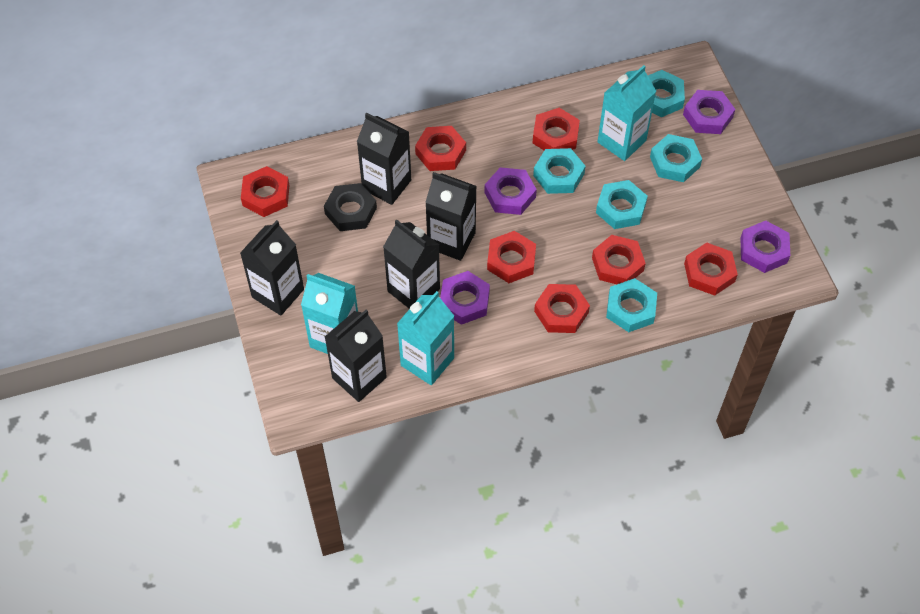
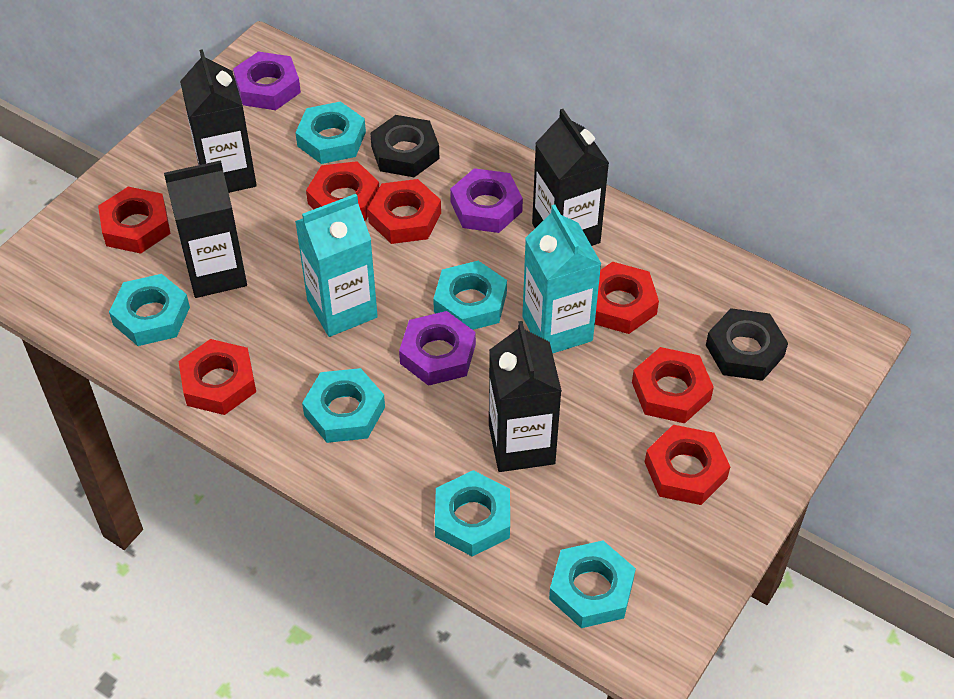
black carton: [240,220,304,316] [325,310,387,402] [357,113,411,205] [383,219,440,309] [425,172,477,261] = 5 -> [164,160,247,298] [180,49,257,193] [489,321,562,472] [532,109,609,246] = 4
black nut: [324,183,377,231] = 1 -> [370,115,439,177] [706,308,788,381] = 2
purple nut: [440,271,490,325] [484,167,537,215] [683,90,735,134] [741,221,790,273] = 4 -> [233,52,301,110] [399,311,476,386] [450,168,523,233] = 3
turquoise carton: [301,273,358,354] [397,291,454,385] [598,65,656,161] = 3 -> [295,194,378,337] [523,205,602,354] = 2
turquoise nut: [533,148,586,194] [596,180,648,229] [606,278,657,332] [648,70,685,117] [650,134,702,182] = 5 -> [109,274,190,346] [295,101,366,164] [302,368,385,443] [433,261,507,330] [435,470,510,557] [549,540,636,628] = 6

